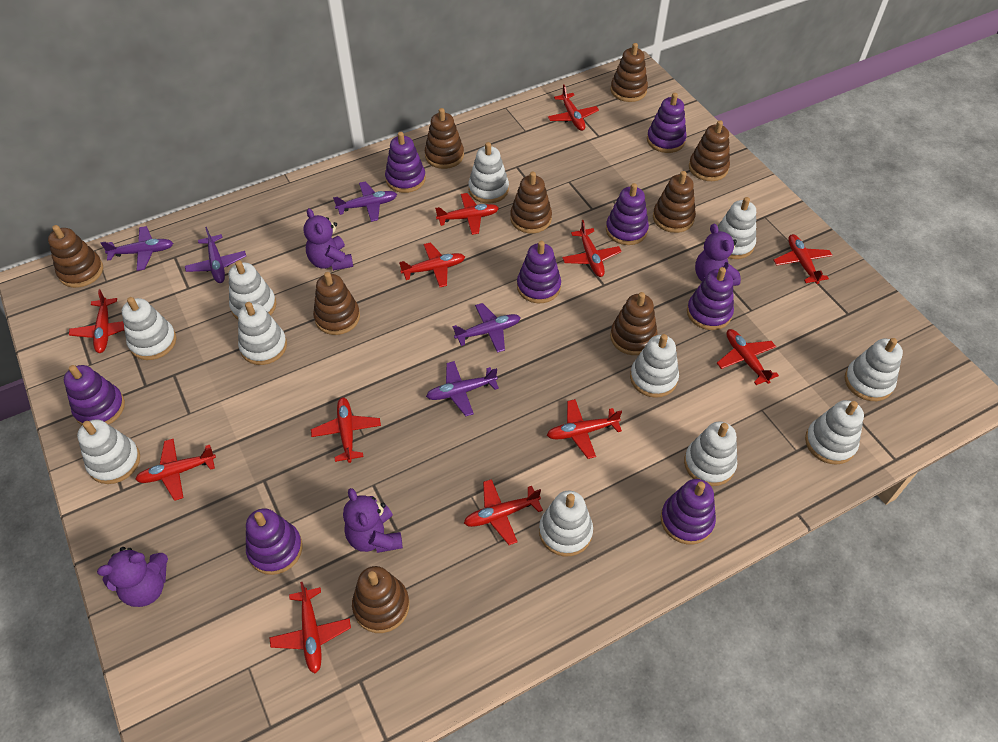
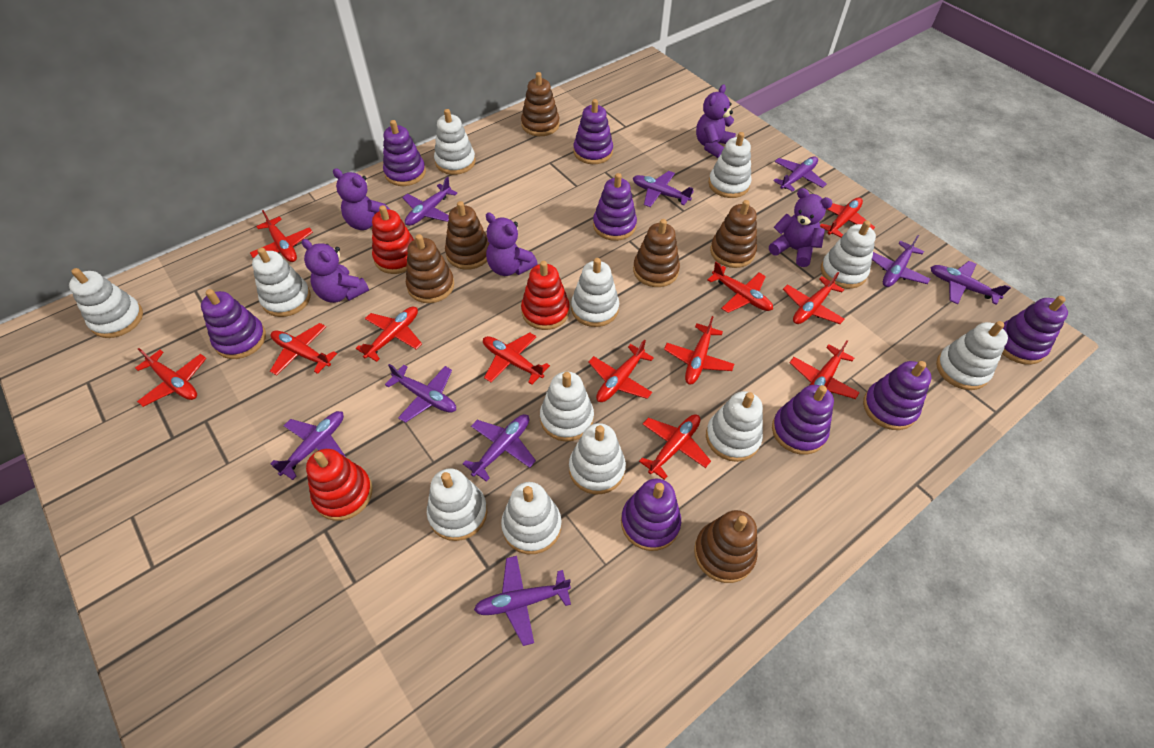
brown stacking toy: [48,225,103,288] [313,272,360,335] [352,566,410,633] [425,108,464,169] [510,172,552,233] [610,43,648,102] [610,292,658,355] [653,171,696,233] [689,120,730,181] = 9 -> [406,234,454,303] [445,201,490,270] [521,72,560,136] [633,219,680,287] [694,510,758,583] [710,200,757,268] = 6
purple plane: [101,226,173,271] [185,227,246,283] [333,181,397,222] [426,361,499,416] [453,303,521,353] = 5 -> [270,411,346,480] [385,364,456,423] [402,177,457,226] [463,414,536,482] [474,556,571,646] [633,171,694,207] [773,157,826,192] [872,235,930,287] [930,261,1011,305] = 9
purple teddy bear: [97,547,168,607] [304,208,353,271] [343,488,403,553] [695,224,741,286] = 4 -> [302,239,369,303] [333,168,390,230] [486,213,538,276] [696,84,736,158] [769,188,833,267] = 5
red stacking toy: none = 0 -> [306,449,373,521] [372,205,414,274] [521,261,570,330] = 3
white stacking toy: [77,419,140,484] [122,297,177,360] [229,260,276,320] [238,302,287,365] [468,142,509,203] [539,491,593,556] [630,334,679,398] [684,422,737,486] [718,197,756,259] [805,400,864,465] [845,338,903,401] = 11 -> [69,268,143,338] [252,247,311,317] [427,468,487,541] [434,109,476,175] [501,482,561,554] [540,372,594,442] [569,423,626,494] [571,258,619,327] [706,391,763,462] [708,132,751,198] [821,220,876,289] [936,321,1008,390] = 12

